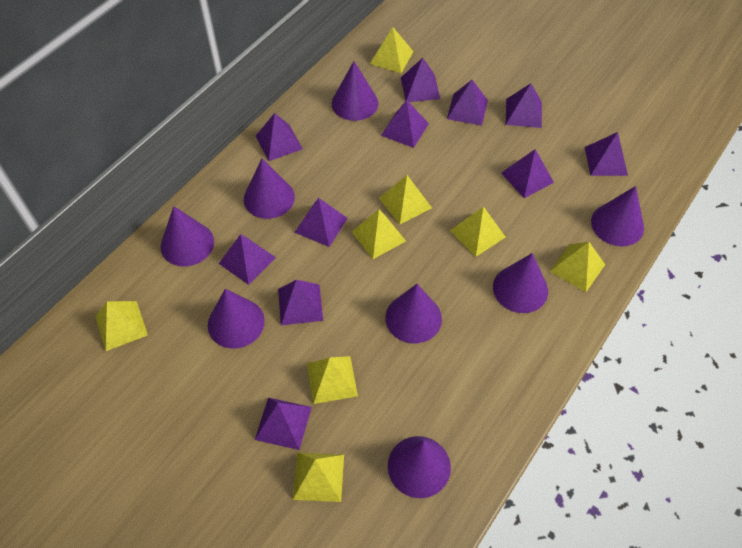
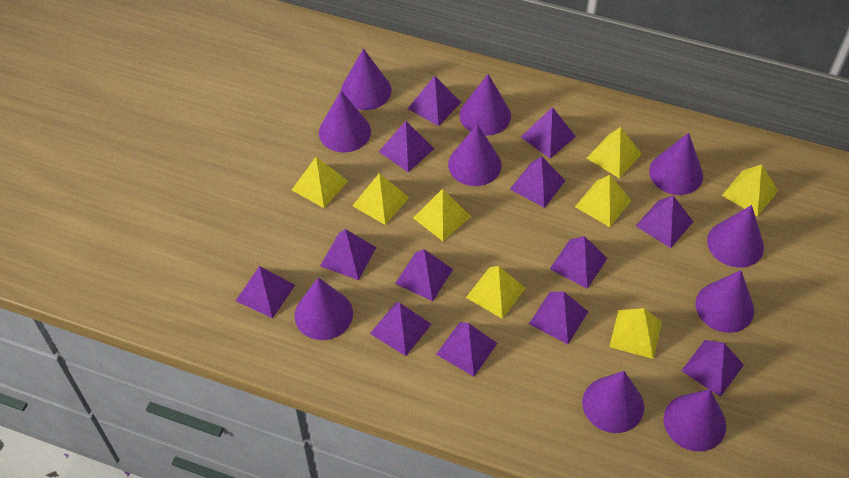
purple cone: [161,206,214,266] [208,289,265,348] [244,159,295,219] [332,61,378,121] [385,284,442,343] [388,436,451,498] [493,253,548,313] [591,186,644,246] = 8 -> [295,277,353,340] [319,91,371,152] [341,48,391,110] [448,124,502,186] [459,74,511,136] [582,371,644,433] [649,133,703,195] [663,389,726,452] [695,270,754,333] [707,205,764,268] = 10
purple pyramid: [219,234,276,285] [255,397,312,450] [256,113,303,161] [278,280,323,325] [294,198,348,247] [381,100,429,148] [401,58,440,102] [447,80,488,126] [501,149,554,198] [506,83,542,128] [585,132,628,176] = 11 -> [236,266,295,318] [320,229,376,280] [370,302,431,356] [379,121,434,172] [395,249,453,301] [408,76,461,126] [436,322,498,376] [510,156,565,208] [521,107,576,158] [529,291,588,344] [550,236,607,289] [636,196,693,248] [681,340,744,397] = 13

